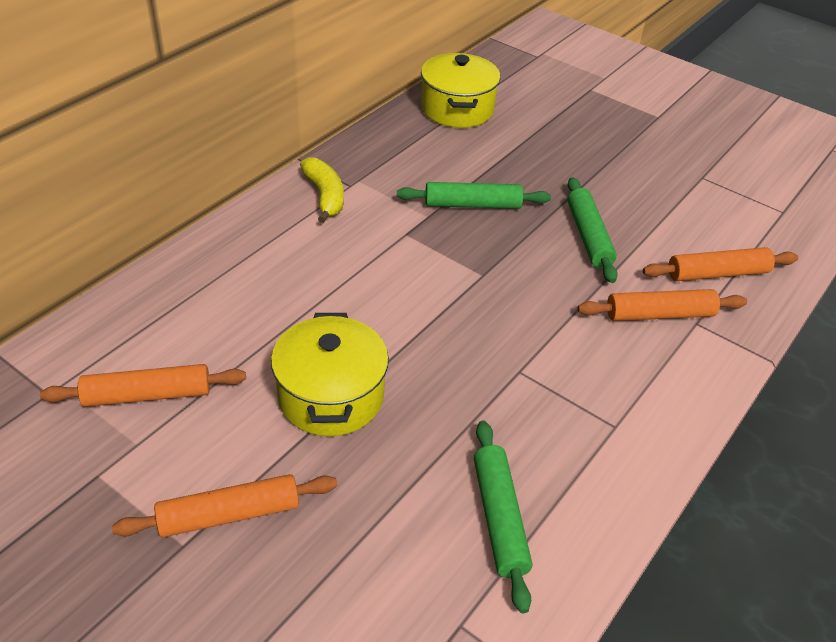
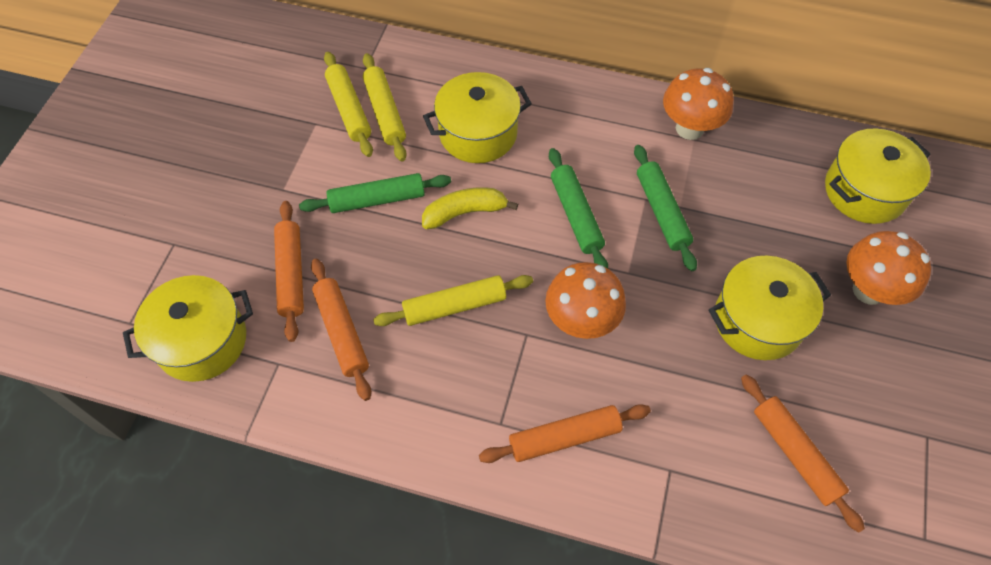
orange mushroom: none = 0 -> [545,262,626,339] [663,68,734,140] [846,231,931,305] = 3
yellow pot: [271,313,389,436] [421,53,500,128] = 2 -> [123,275,253,382] [423,72,532,163] [709,256,831,360] [825,129,931,224] = 4
yellow rolling pin: none = 0 -> [324,52,373,157] [363,53,407,161] [373,275,533,326] = 3

